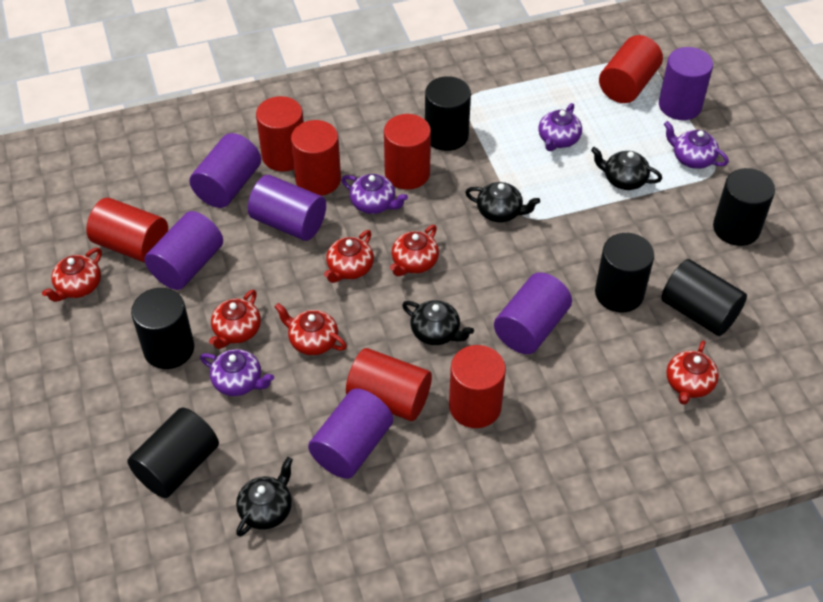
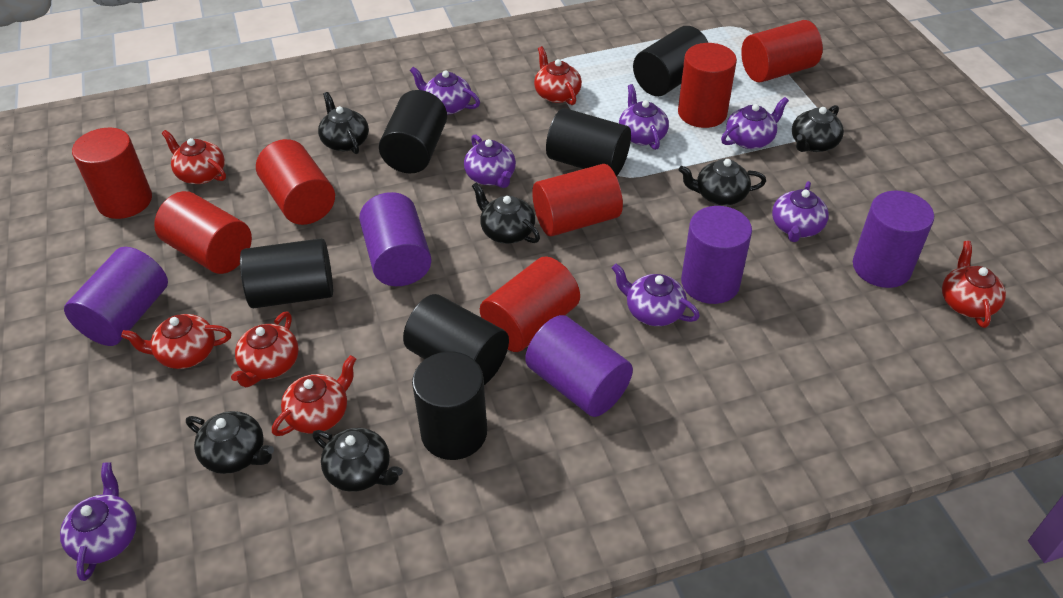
black teapot: [236,457,293,537] [402,300,474,345] [465,182,540,222] [591,147,662,190] = 4 -> [186,411,274,474] [312,428,403,492] [318,92,369,154] [472,182,540,244] [679,159,766,206] [792,105,844,152] = 6
purple cylinder: [145,211,223,290] [189,133,261,208] [248,175,326,241] [308,388,393,479] [494,272,572,354] [659,47,713,120] = 6 -> [64,247,168,346] [359,192,432,286] [525,315,633,417] [681,206,752,304] [853,191,934,288] = 5
purple teapot: [200,349,274,396] [341,174,408,214] [538,103,582,151] [664,121,729,169] = 4 -> [60,462,137,581] [410,67,480,115] [464,134,516,188] [612,263,700,326] [619,84,669,150] [721,97,789,149] [772,181,829,242] = 7

